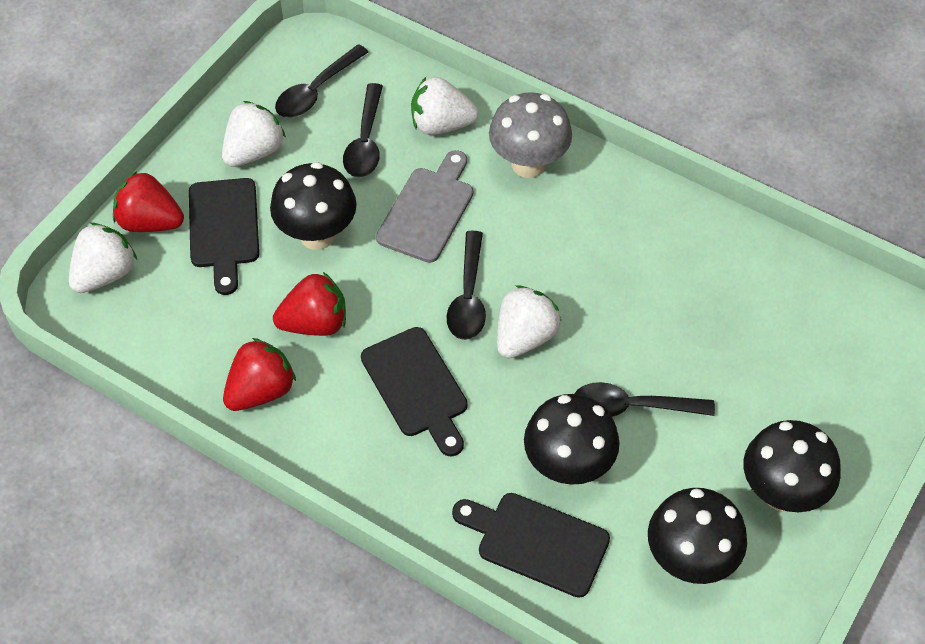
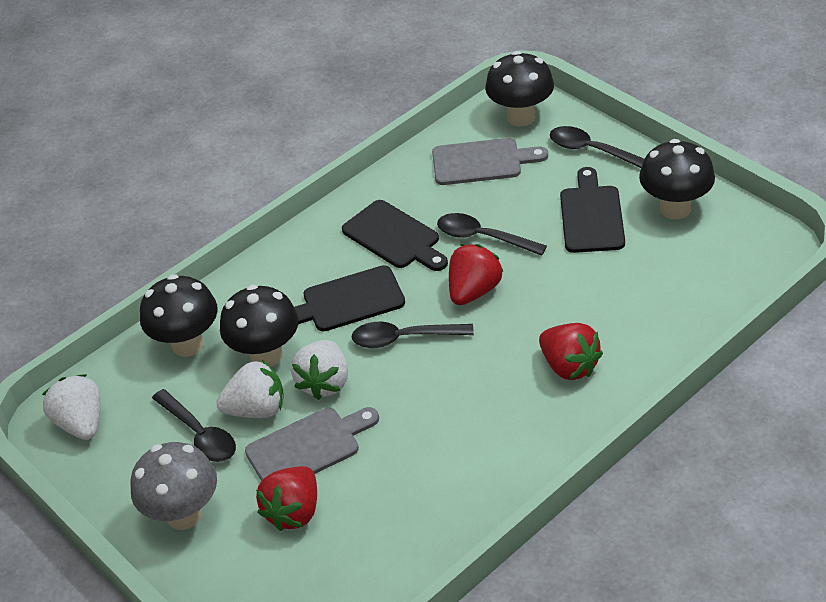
grey cutting board: [376,150,473,263] = 1 -> [245,407,379,481] [432,138,548,185] = 2
white strawberry: [69,223,137,293] [222,101,286,167] [411,77,478,135] [497,285,562,358] = 4 -> [42,374,100,440] [216,360,284,418] [291,340,348,400] = 3

